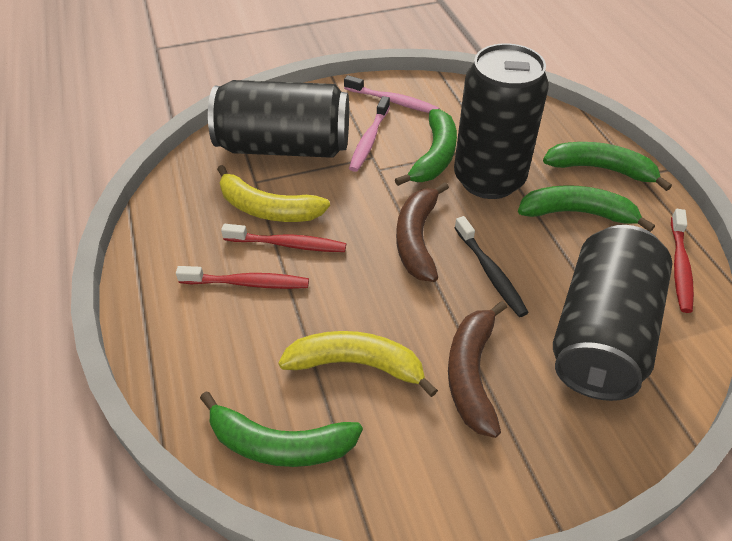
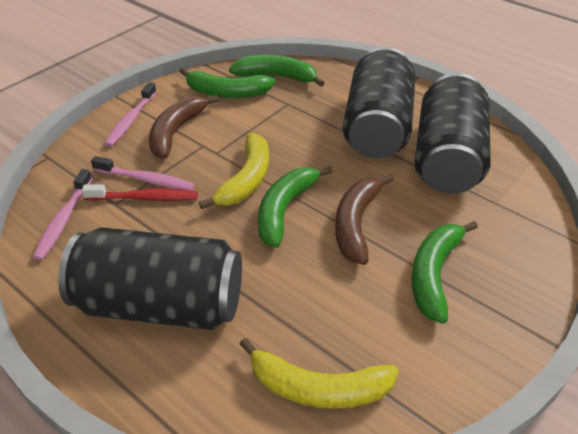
black toothbrush: [454,216,529,317] = 1 -> none = 0
pink toothbrush: [344,75,440,113] [349,96,390,172] = 2 -> [33,169,92,260] [91,156,195,191] [104,82,157,147] = 3
red toothbrush: [176,266,309,289] [221,224,346,252] [671,209,694,313] = 3 -> [82,185,198,201] = 1

